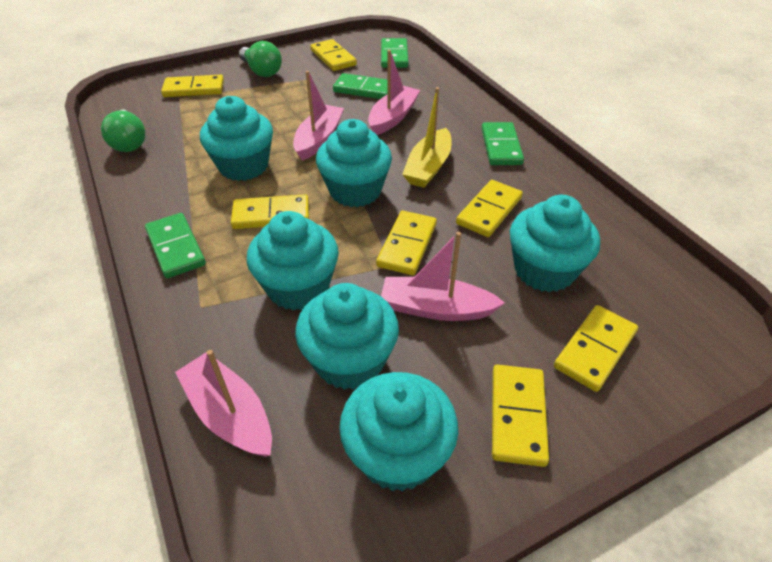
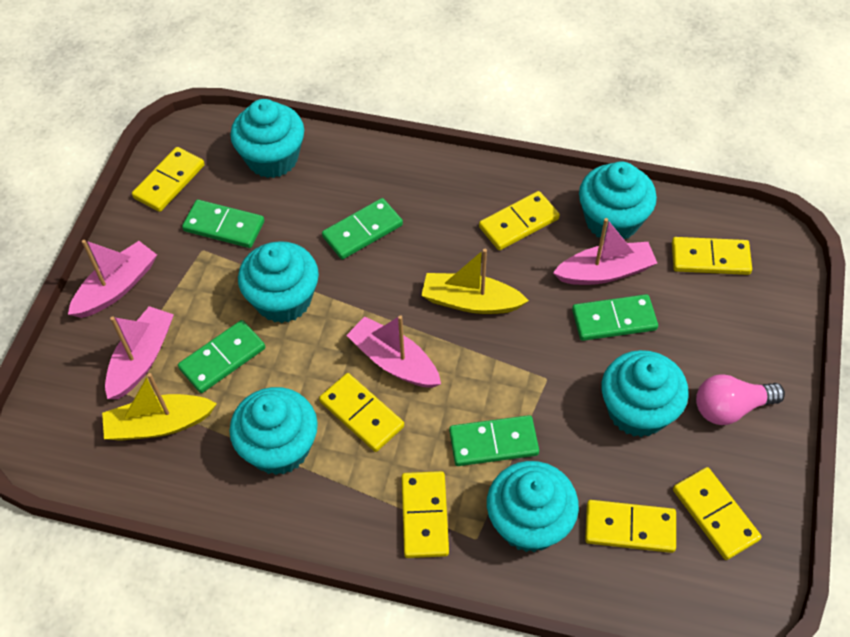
green domino: [145,213,206,278] [333,73,388,99] [381,38,408,68] [481,122,524,165] = 4 -> [178,320,265,393] [182,200,264,248] [322,198,403,259] [449,415,539,466] [572,294,658,341] = 5
green light bulb: [101,110,145,152] [239,41,282,77] = 2 -> none = 0
pink light bulb: none = 0 -> [696,374,785,425] = 1
yellow boat: [402,87,452,188] = 1 -> [102,373,217,441] [421,249,529,314] = 2

